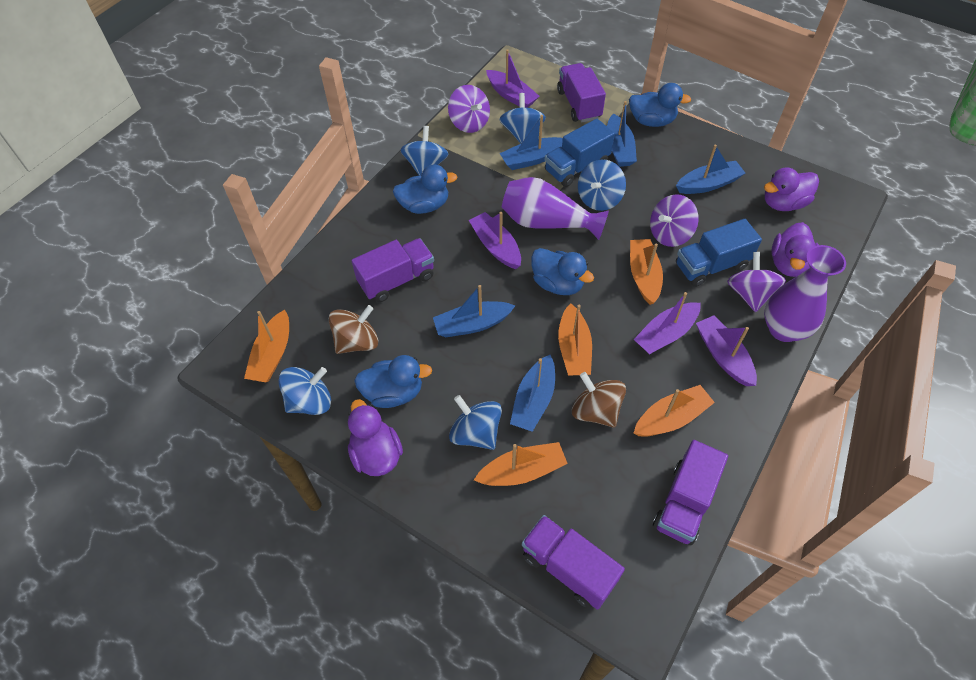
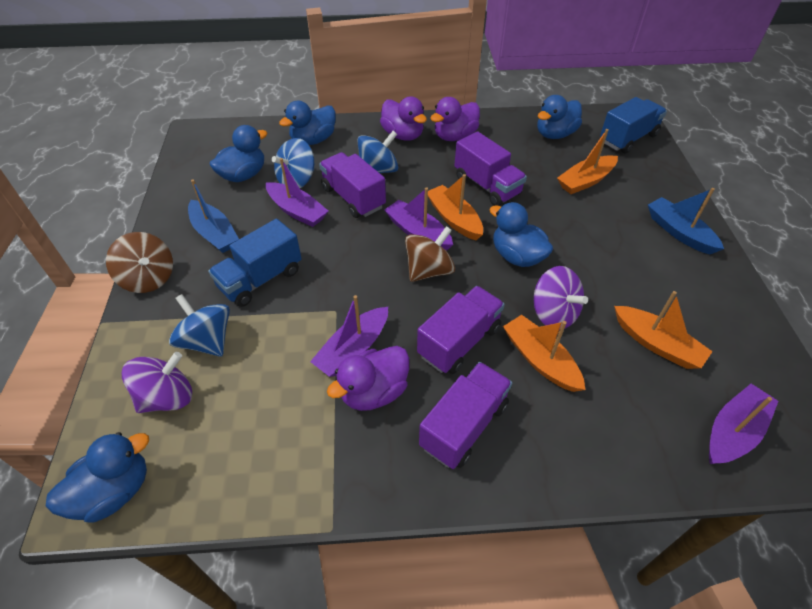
blue boat: [433,285,515,337] [500,115,563,170] [510,355,555,432] [607,101,637,167] [676,144,745,194] = 5 -> [188,179,239,253] [648,188,724,254] = 2
blue duck: [354,355,432,408] [393,165,458,214] [531,248,594,295] [629,83,692,127] = 4 -> [46,432,149,523] [209,125,267,182] [279,101,336,145] [489,202,553,267] [537,95,582,139] = 5
blue spinning top: [278,367,331,415] [400,126,448,176] [449,395,502,450] [499,93,546,144] [578,160,626,211] = 5 -> [169,294,230,357] [272,138,314,188] [357,131,398,173] = 3
orange boat: [244,310,289,382] [474,442,568,486] [558,303,592,376] [630,239,663,305] [634,385,715,437] = 5 -> [428,174,483,240] [503,315,585,392] [557,129,618,194] [614,291,713,369] = 4
purple spinning top: [448,85,490,133] [650,194,699,247] [727,252,786,312] = 3 -> [122,352,192,413] [534,266,588,330] = 2
purple vase: [502,177,609,240] [764,245,846,342] = 2 -> none = 0

